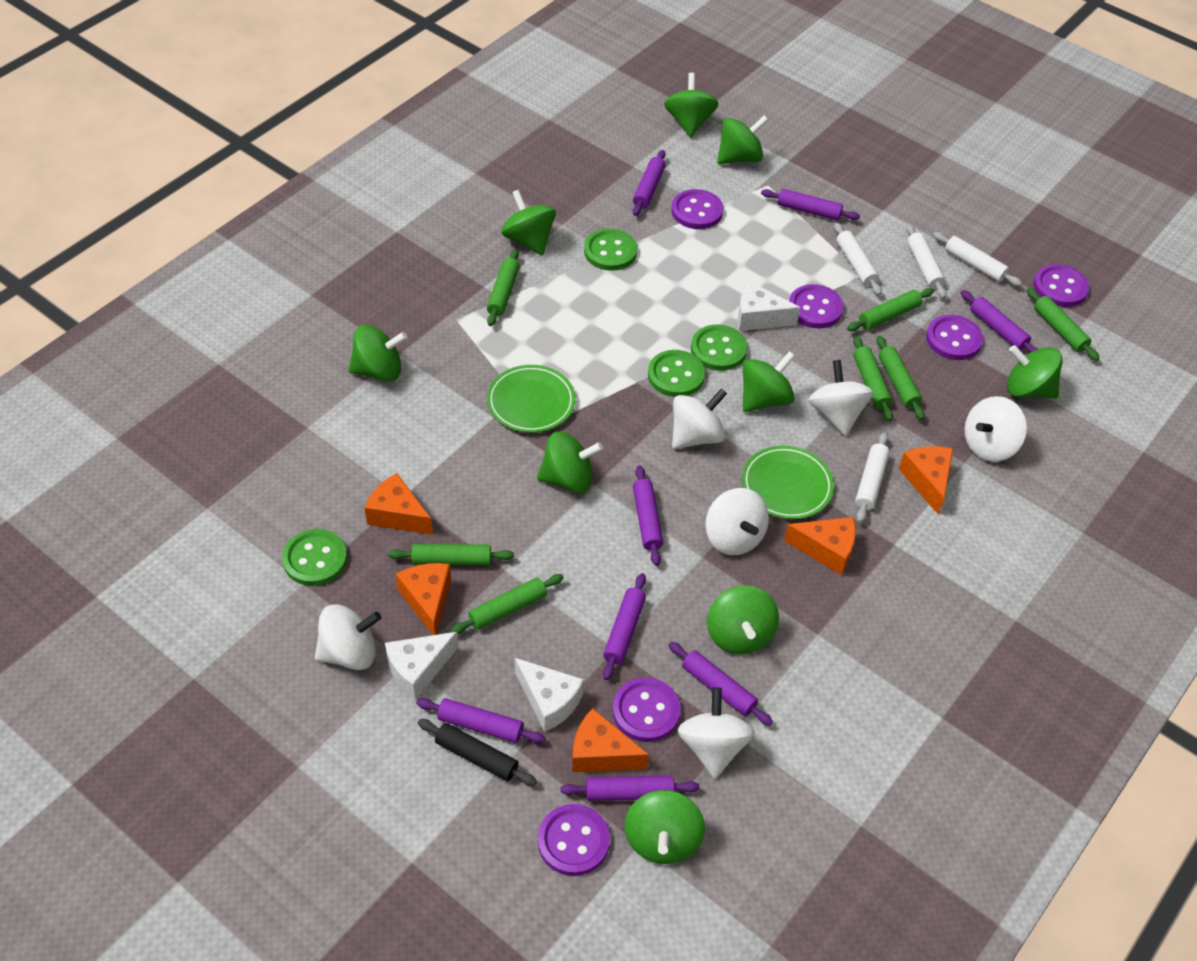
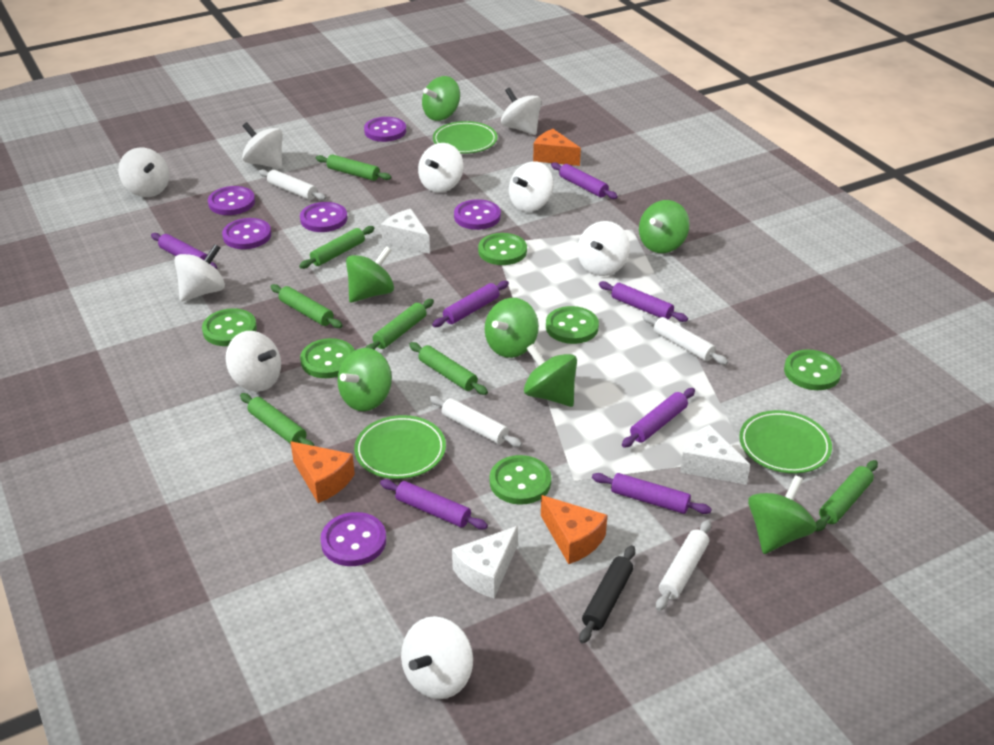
green button: [282,529,347,586] [584,229,637,271] [648,350,705,397] [691,325,747,371] = 4 -> [202,308,257,346] [300,338,355,378] [478,233,527,265] [490,455,551,505] [546,306,599,344] [784,349,842,390] = 6
green plate: [487,365,576,433] [742,446,834,519] = 2 -> [354,415,446,479] [433,121,497,154] [739,410,832,474] = 3
green spinning top: [349,325,407,382] [501,190,556,256] [537,431,603,493] [625,790,705,864] [664,73,719,137] [707,586,779,654] [717,116,768,164] [743,351,795,412] [1007,345,1063,398] = 9 -> [338,348,392,411] [346,246,394,303] [422,76,460,121] [485,298,539,358] [524,344,577,407] [639,200,690,253] [748,475,817,554] = 7
orange cheese: [365,473,433,535] [396,563,451,635] [572,708,649,772] [784,517,856,575] [899,446,953,514] = 5 -> [291,441,355,503] [533,129,581,166] [541,495,607,564] = 3
purple rolling pin: [416,698,545,743] [561,775,700,801] [603,573,646,680] [633,150,666,216] [633,465,663,566] [668,642,773,726] [761,189,860,220] [961,290,1038,353] = 8 -> [151,233,217,269] [380,479,488,530] [432,281,509,327] [551,162,618,199] [592,473,712,514] [599,281,688,322] [622,388,695,448] = 7
white spinning top: [315,604,381,670] [672,389,727,449] [678,687,755,778] [705,488,769,555] [809,360,874,436] [965,396,1027,462] = 6 -> [118,148,169,197] [174,244,225,302] [226,331,281,392] [242,122,283,169] [401,616,473,699] [418,143,464,193] [501,88,542,135] [509,161,554,212] [577,221,630,276] = 9

